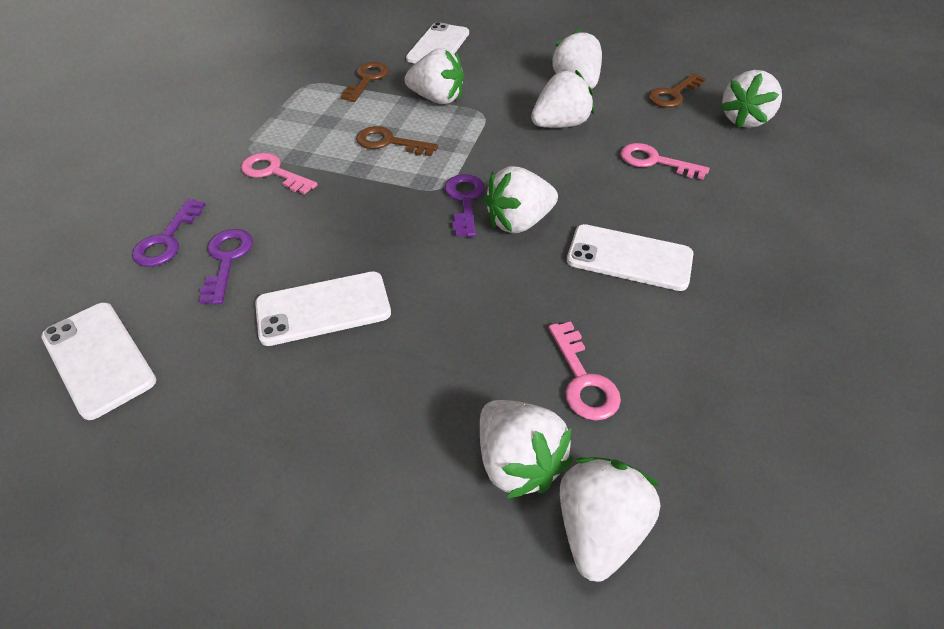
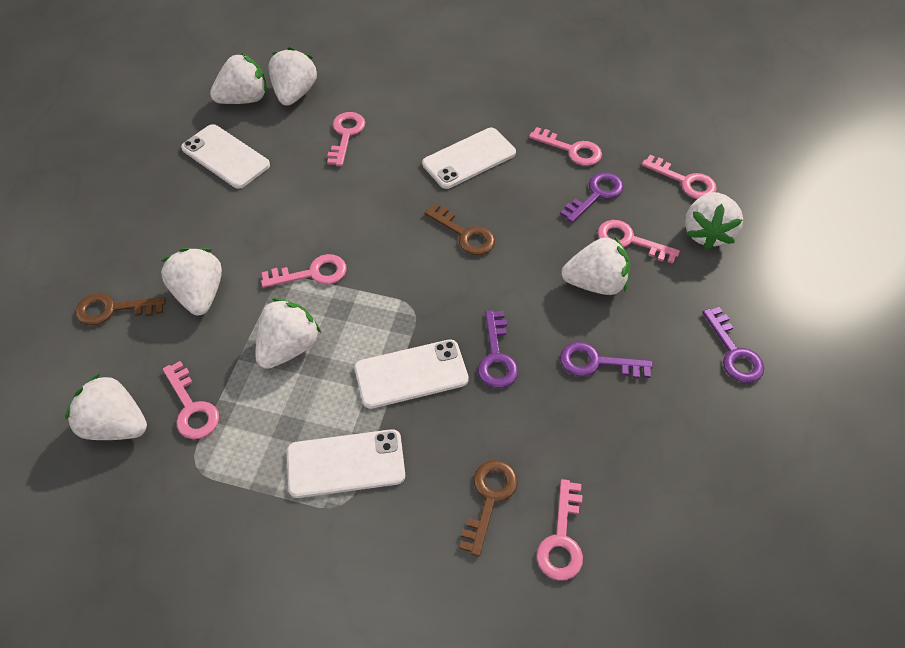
pink key: [241,153,318,195] [548,321,621,421] [621,143,709,180] = 3 -> [163,361,219,439] [261,254,347,288] [327,112,365,166] [529,127,602,166] [536,479,583,581] [598,220,680,264] [642,155,717,199] = 7
purple key: [132,199,206,267] [199,229,253,305] [445,174,485,237] = 3 -> [478,310,518,388] [560,172,624,223] [560,342,653,379] [702,307,764,383] = 4

